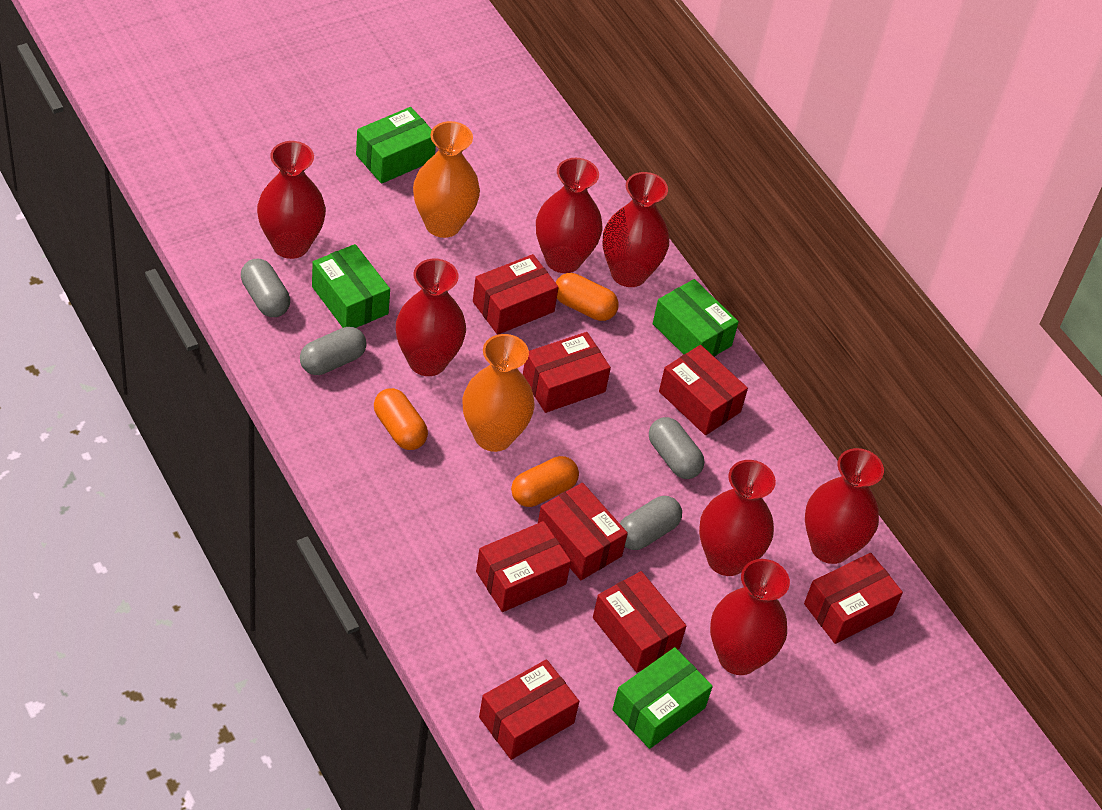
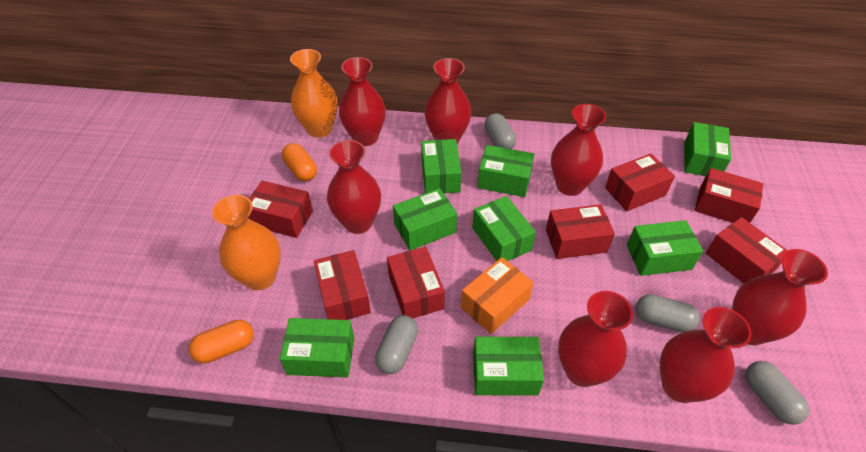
green box: [312,244,390,328] [356,107,436,184] [612,647,713,749] [653,279,739,357] = 4 -> [280,318,354,378] [393,188,457,251] [421,139,462,193] [472,196,536,261] [473,337,544,396] [477,145,534,197] [627,220,703,276] [685,122,731,176] = 8
orange box: none = 0 -> [461,257,534,334] = 1
orange capsule: [374,388,428,450] [511,456,579,507] [555,273,619,321] = 3 -> [189,320,254,363] [282,143,317,181] = 2
red box: [473,254,559,335] [476,521,571,612] [479,659,579,760] [523,332,611,413] [538,483,628,580] [593,571,686,673] [659,345,748,435] [804,553,903,644] = 8 -> [248,181,313,238] [314,250,371,320] [387,247,445,318] [546,204,615,259] [605,154,675,211] [695,168,763,223] [706,217,788,284] = 7

